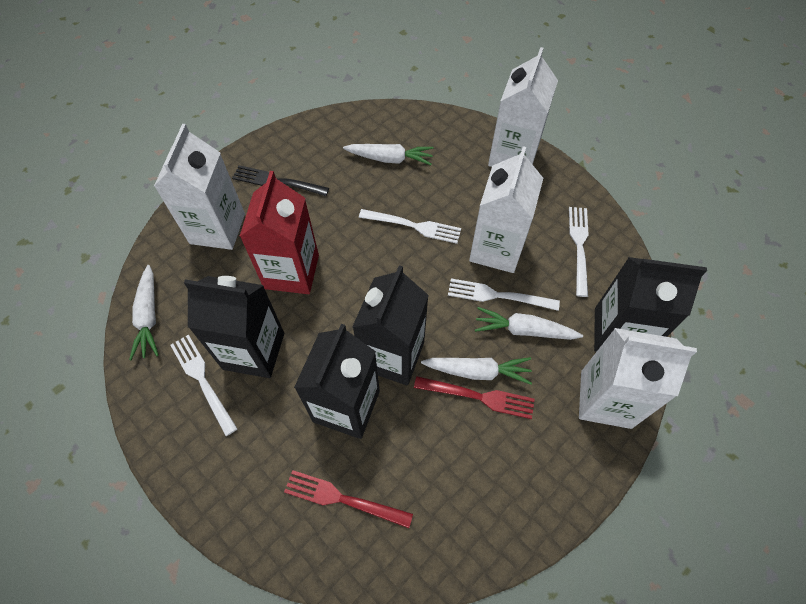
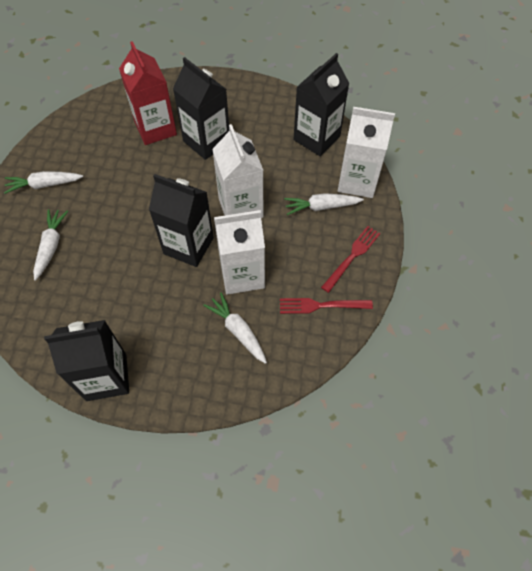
black fork: [232,165,329,196] = 1 -> none = 0
white carton: [154,124,245,250] [469,146,543,273] [488,47,558,167] [579,328,697,429] = 4 -> [212,124,263,218] [214,210,265,295] [338,107,395,198] = 3
white fork: [170,334,238,436] [359,209,461,244] [448,278,560,311] [569,207,589,297] = 4 -> none = 0

